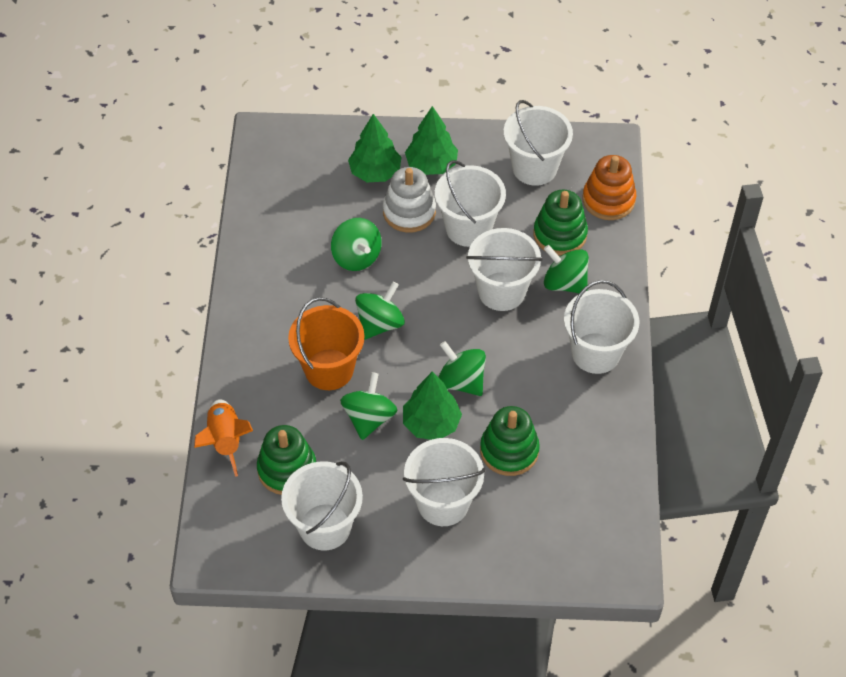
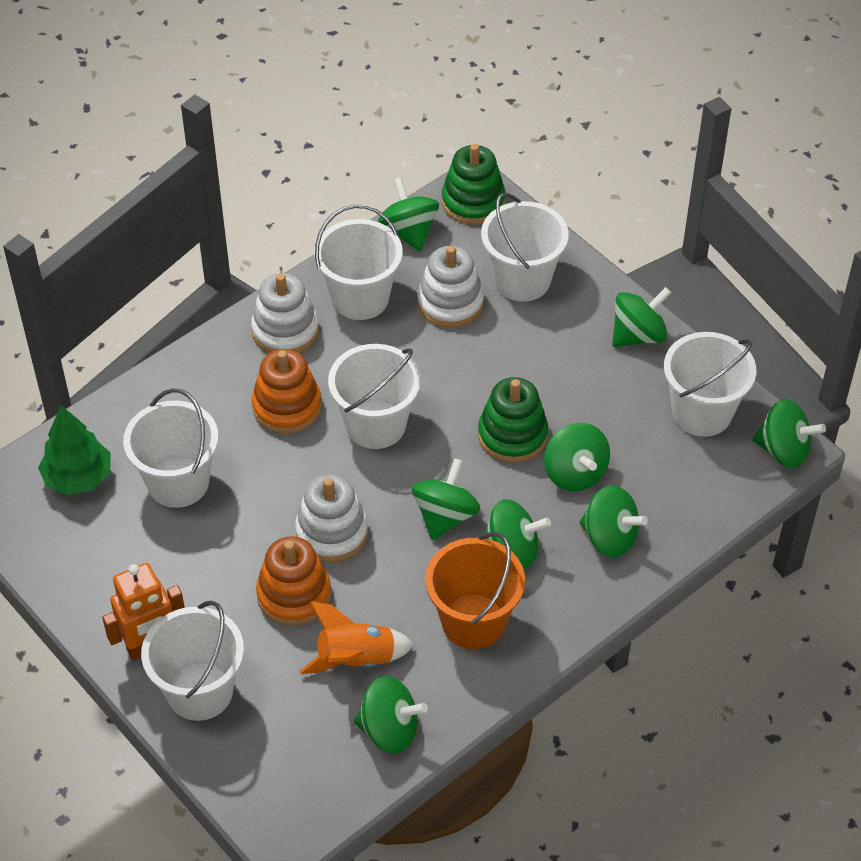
green spinning top: [331,218,382,271] [340,372,397,440] [355,282,405,340] [439,341,486,396] [544,245,589,293] = 5 -> [354,676,428,754] [378,177,439,251] [412,458,480,541] [484,499,551,569] [544,423,610,491] [580,485,648,558] [612,287,671,347] [752,399,826,469] = 8
green stacking toy: [257,425,316,495] [480,406,540,476] [533,190,588,255] = 3 -> [442,144,506,225] [478,377,548,463] = 2
green tree: [348,114,402,182] [403,372,462,440] [405,106,458,175] = 3 -> [38,405,111,495] = 1
orange robot: none = 0 -> [102,563,185,661] = 1
orange stacking toy: [583,155,636,220] = 1 -> [252,349,322,434] [256,536,331,626] = 2
white stacking toy: [383,167,436,233] = 1 -> [251,273,319,353] [295,474,368,562] [417,246,484,328] = 3

